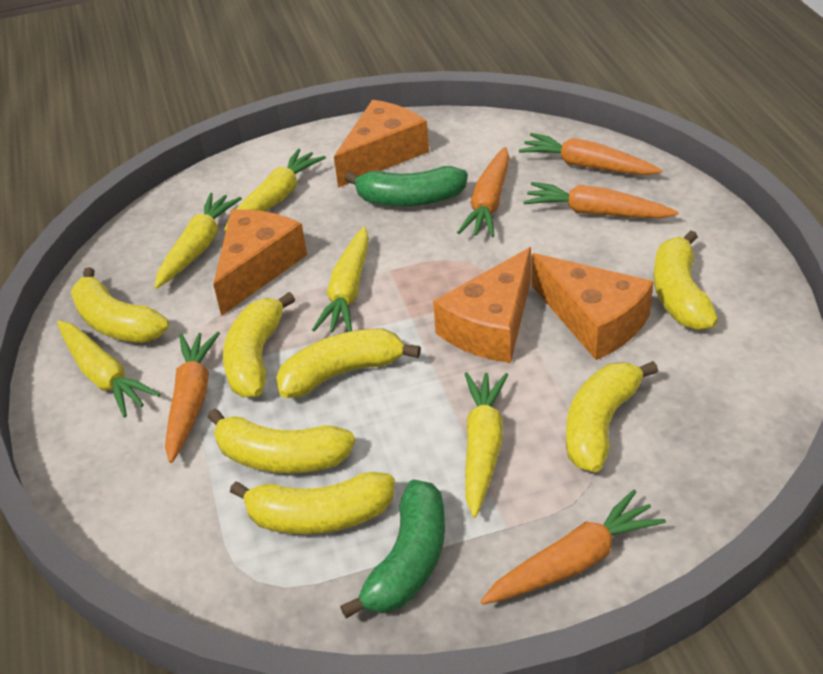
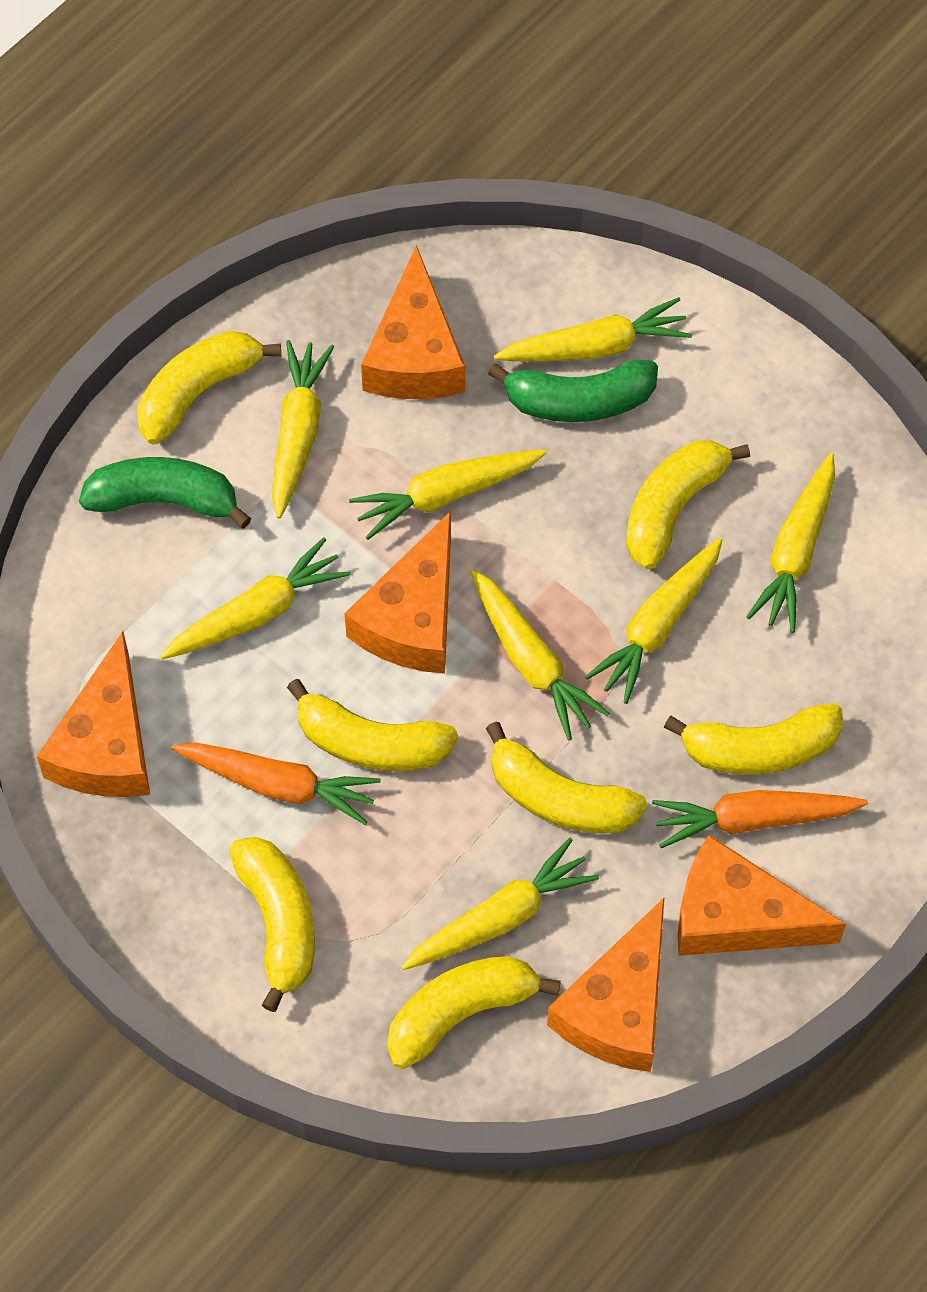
orange carrot: [165,332,220,463] [457,147,510,237] [481,490,666,605] [519,133,662,175] [523,182,678,218] = 5 -> [171,742,380,825] [652,790,868,848] = 2
orange cheese: [213,209,307,316] [334,100,429,188] [433,247,531,363] [532,253,653,360] = 4 -> [37,631,150,797] [344,511,451,674] [361,245,465,399] [547,898,664,1072] [678,835,846,956] = 5
yellow carrot: [57,320,160,418] [154,193,242,289] [224,148,326,231] [312,227,369,332] [465,372,508,518] = 5 -> [160,538,350,659] [272,340,334,519] [349,450,546,540] [402,838,599,970] [470,569,610,740] [494,297,692,361] [585,537,723,704] [746,453,835,633] = 8

